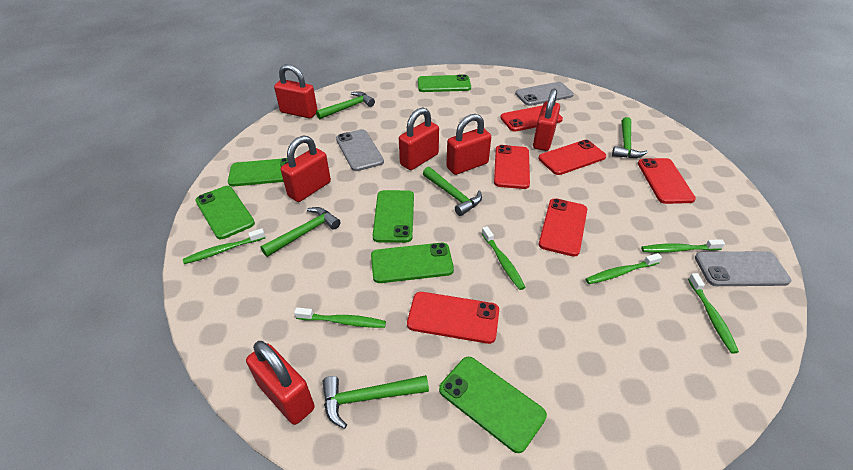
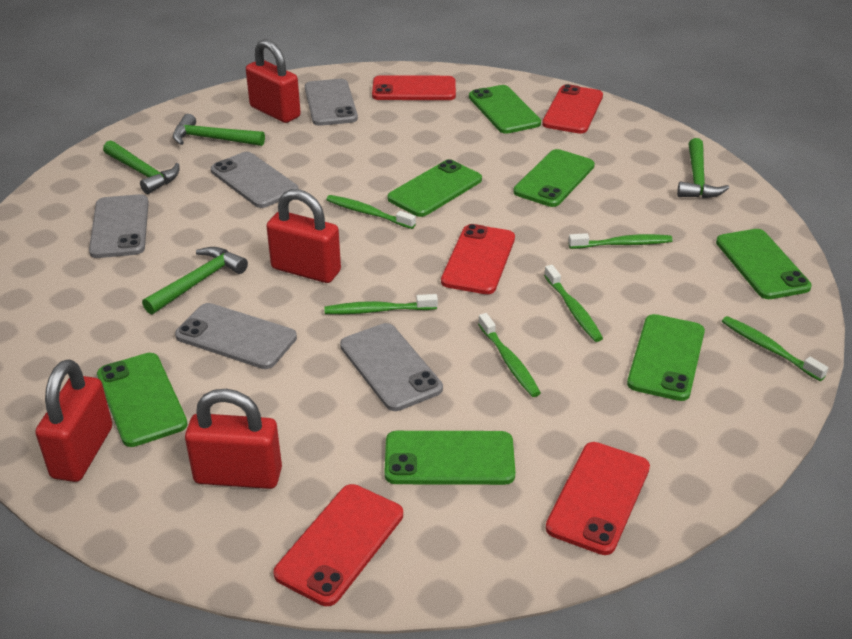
green hammer: [260,207,341,257] [316,91,375,119] [323,375,429,429] [423,167,482,216] [612,117,648,158] = 5 -> [103,140,180,194] [142,247,248,315] [173,114,265,146] [677,138,729,198] = 4
green phone: [195,186,255,239] [228,158,288,187] [371,243,454,283] [373,190,414,243] [418,74,471,92] [439,357,547,453] = 6 -> [97,353,188,447] [384,431,515,485] [388,159,482,217] [469,85,541,134] [513,149,595,207] [627,314,705,401] [716,229,812,299] = 7
grey phone: [336,129,384,171] [515,82,574,106] [695,251,791,286] = 3 -> [89,194,149,258] [175,303,297,369] [211,152,298,208] [305,79,358,126] [340,323,443,411] = 5
red padlock: [246,341,315,425] [274,64,317,119] [281,136,331,202] [399,107,439,170] [446,114,491,175] [533,89,560,151] = 6 -> [35,360,112,482] [185,389,282,489] [246,39,301,123] [266,189,341,283] = 4
red phone: [407,292,499,344] [494,145,530,189] [500,105,563,132] [538,140,606,175] [539,198,587,257] [638,158,696,204] = 6 -> [274,484,403,606] [372,75,456,100] [441,224,515,294] [542,84,603,134] [546,442,650,555] = 5

